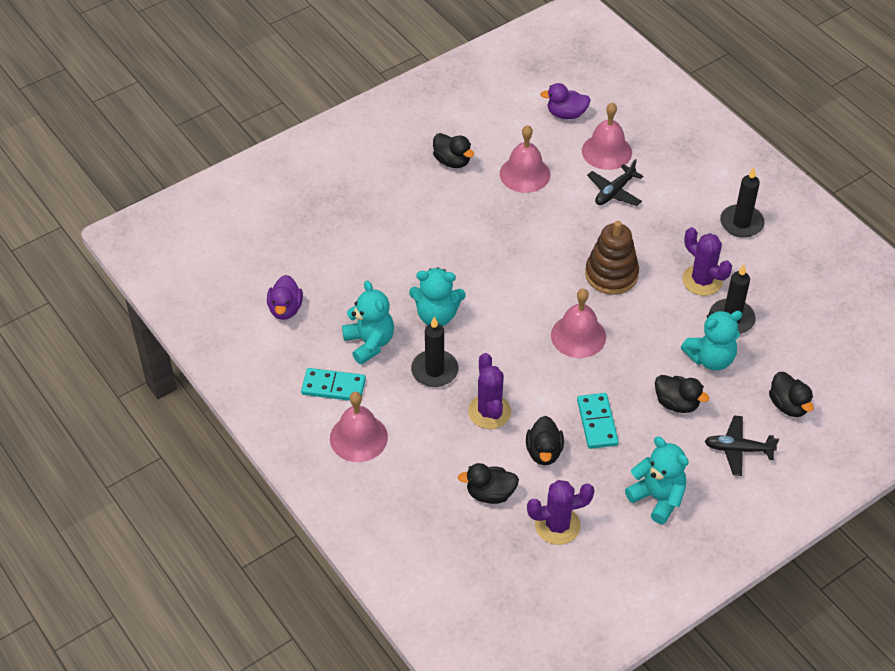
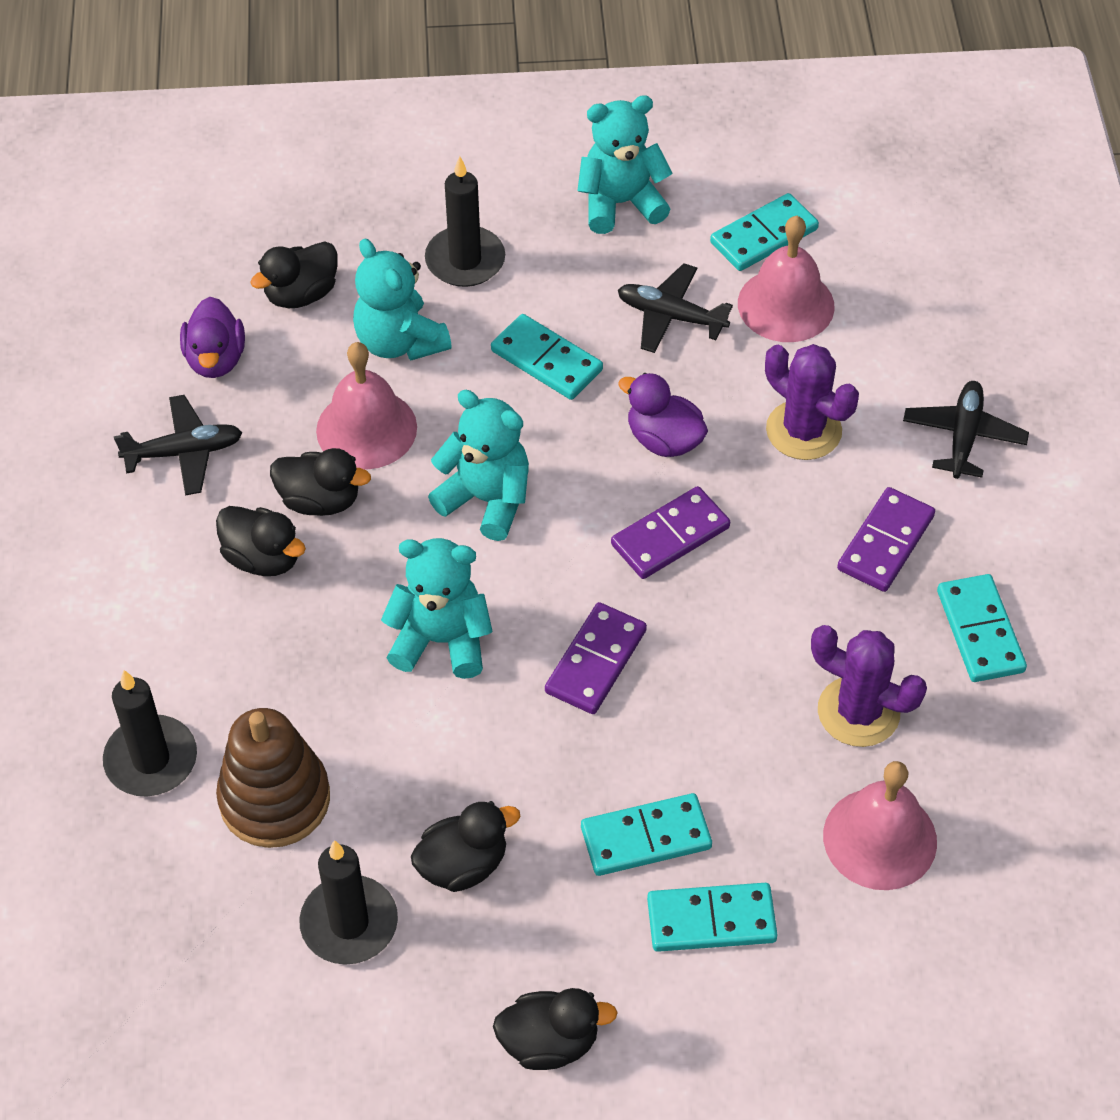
black plane: [587,159,643,206] [705,416,779,476] = 2 -> [114,395,242,496] [618,263,733,353] [903,381,1029,479] = 3
pink bell: [330,392,388,462] [500,125,550,193] [551,289,606,358] [582,102,632,170] = 4 -> [316,342,417,470] [738,216,835,342] [823,761,937,890] = 3
purple cactus: [468,353,511,429] [527,480,595,545] [682,227,732,296] = 3 -> [765,344,859,460] [811,625,927,747] = 2
purple domino: none = 0 -> [545,602,647,714] [611,486,730,579] [837,487,935,592] = 3
turquoise domino: [301,368,366,401] [577,393,619,449] = 2 -> [491,314,603,400] [581,793,712,876] [647,883,778,952] [710,193,819,271] [937,574,1027,682] = 5

